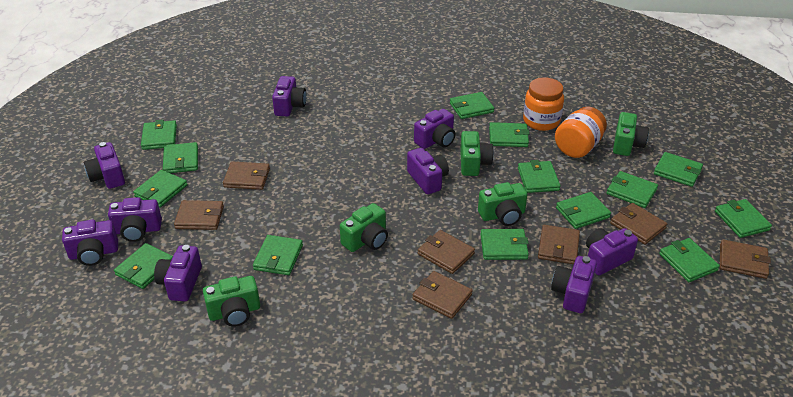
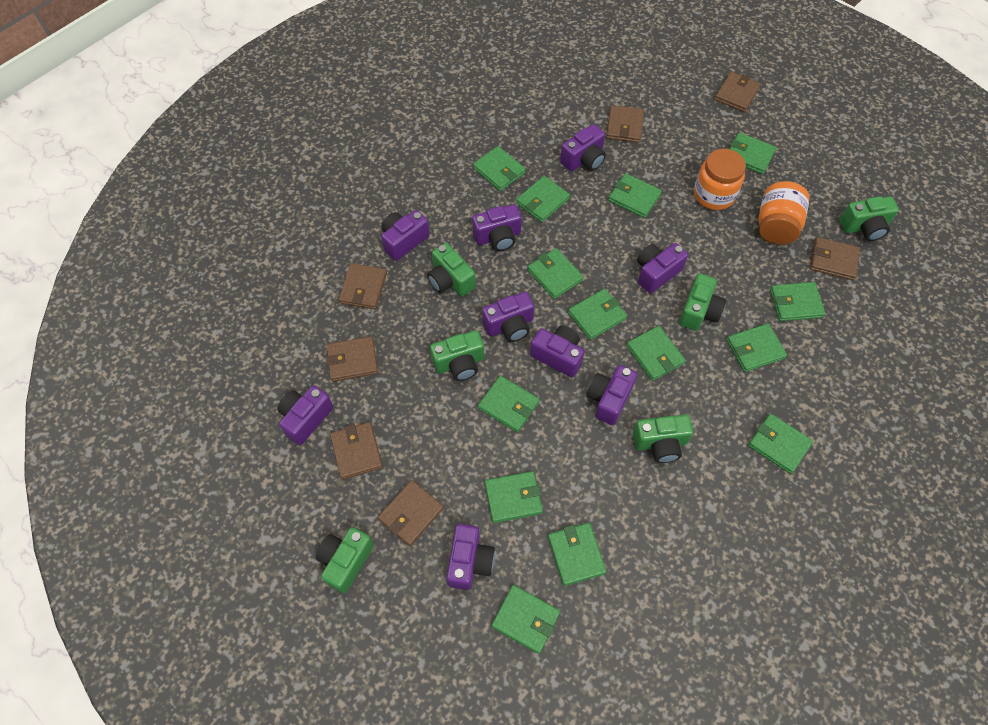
green camera: [203,276,260,327] [340,203,388,252] [460,131,494,176] [478,182,527,226] [613,112,649,156] = 5 -> [316,527,374,593] [427,243,476,297] [430,330,484,381] [633,414,693,463] [679,274,727,331] [840,196,899,241] = 6

